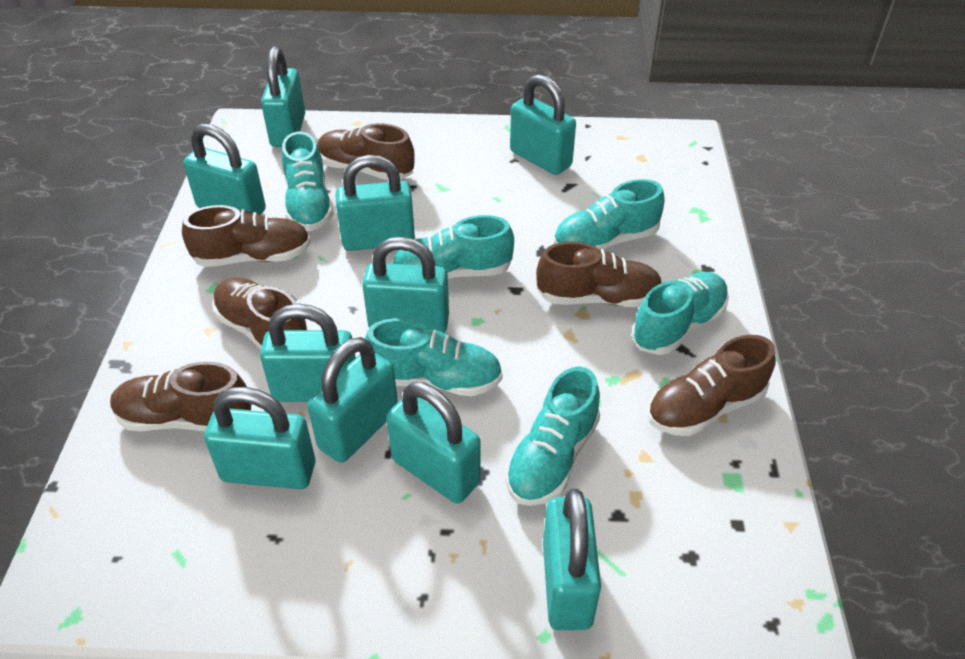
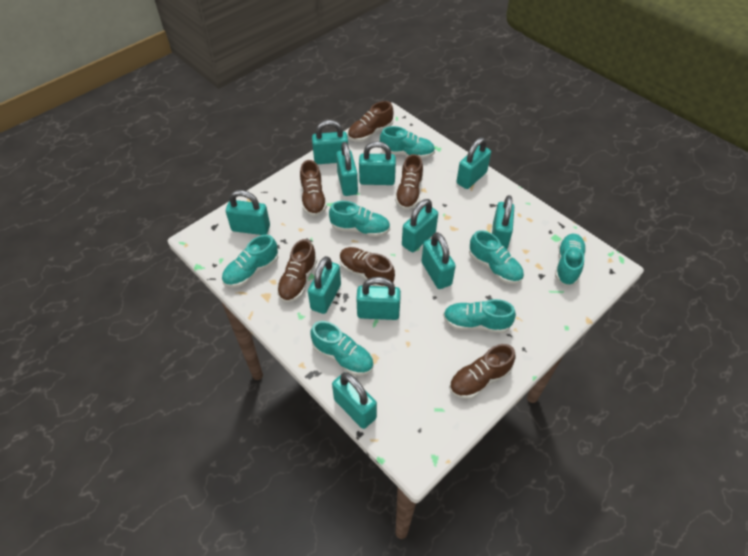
turquoise padlock: [183,124,266,215] [204,387,315,489] [260,304,356,402] [261,47,305,147] [307,337,398,463] [335,155,415,251] [362,237,449,333] [386,382,481,503] [510,74,576,175] [543,489,601,630] = 10 -> [226,190,270,235] [308,256,341,314] [312,120,348,164] [332,372,377,429] [336,142,358,196] [356,277,401,320] [359,141,396,185] [402,199,438,252] [422,232,456,289] [457,137,491,189] [492,195,514,249] = 11
turquoise shoe: [282,132,334,231] [365,318,502,396] [391,215,514,279] [506,366,600,506] [553,179,665,250] [631,272,729,355] = 6 -> [222,235,278,288] [310,321,374,376] [329,201,390,237] [380,126,435,159] [443,299,516,333] [469,230,524,284] [555,234,586,286] = 7

